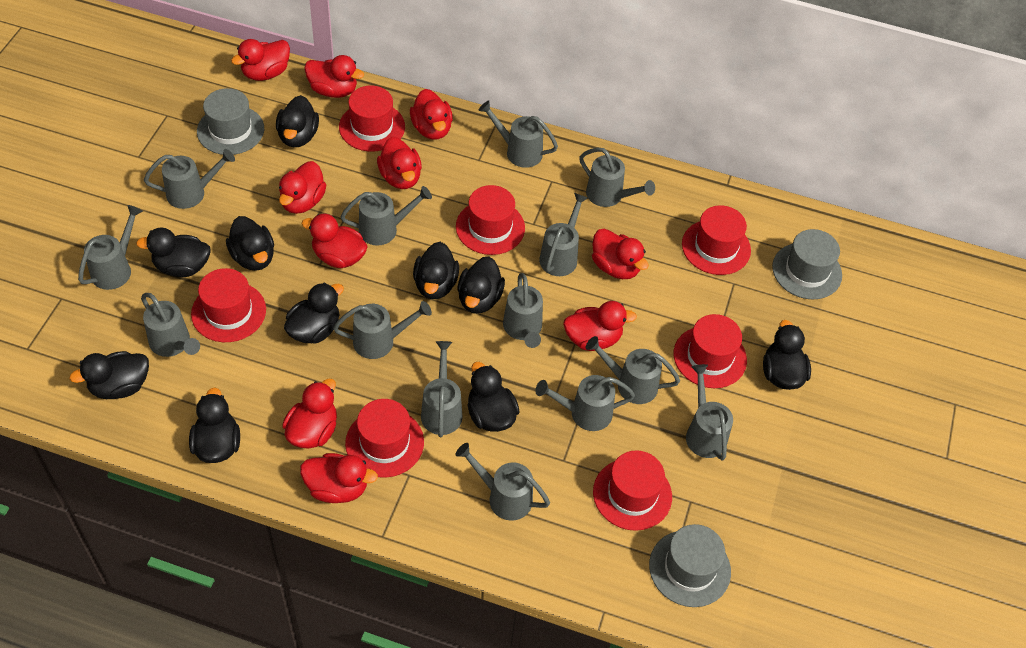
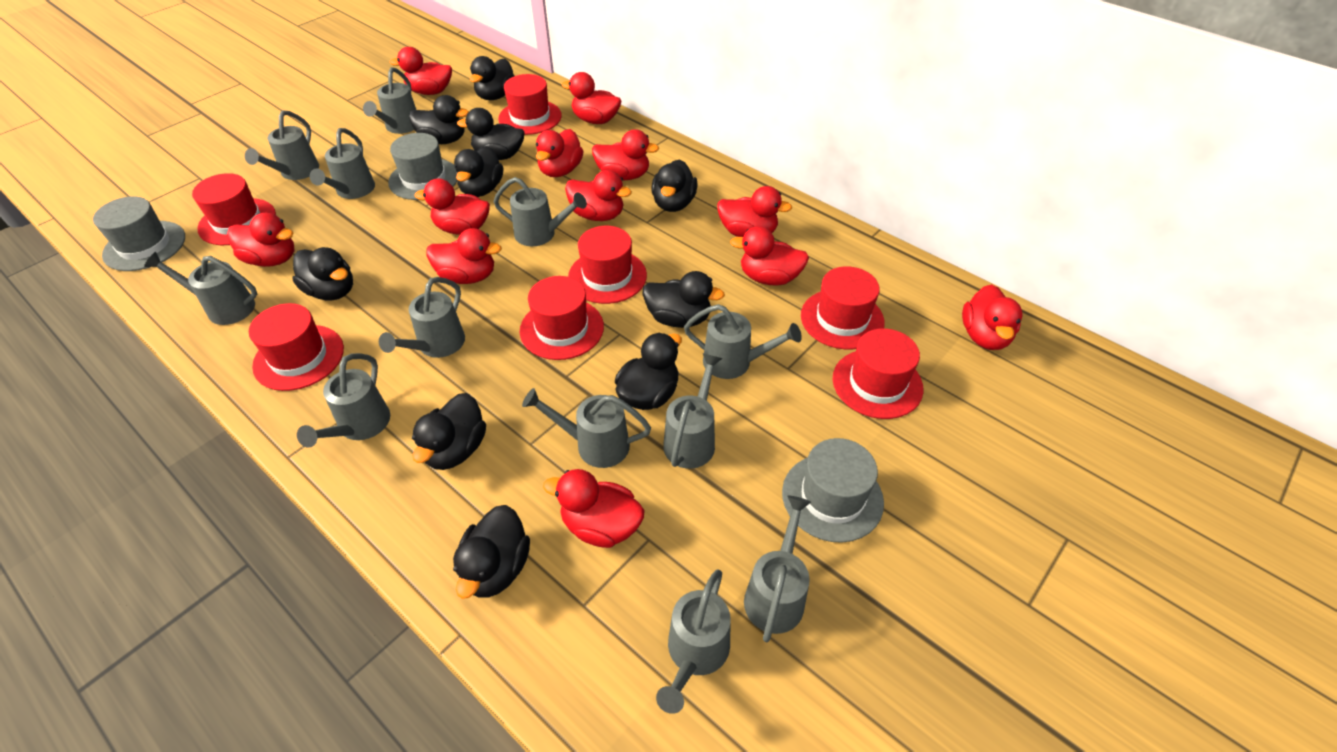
grey watering can: [78,205,143,290] [141,293,200,357] [144,149,235,209] [333,301,432,359] [340,186,432,245] [421,341,463,437] [455,443,550,521] [478,101,558,168] [503,273,543,348] [535,375,635,431] [539,193,588,276] [579,148,655,207] [586,336,680,404] [686,364,733,461] = 14 -> [144,252,257,325] [245,110,319,180] [297,353,390,447] [310,128,375,199] [363,67,416,134] [379,277,465,358] [493,177,587,246] [522,388,651,468] [656,569,731,714] [663,353,723,469] [684,304,802,379] [744,495,811,642] = 12
red duck: [231,39,290,81] [279,161,326,214] [282,379,337,449] [300,453,378,503] [302,214,368,268] [304,55,364,98] [377,137,422,189] [410,89,453,140] [563,301,637,351] [592,229,649,279] = 10 -> [227,213,294,267] [390,47,452,95] [415,178,490,235] [426,228,502,284] [536,129,584,177] [543,469,645,548] [562,72,621,124] [565,170,632,221] [592,129,659,180] [717,186,792,237] [730,226,809,286] [962,284,1022,350] = 12

